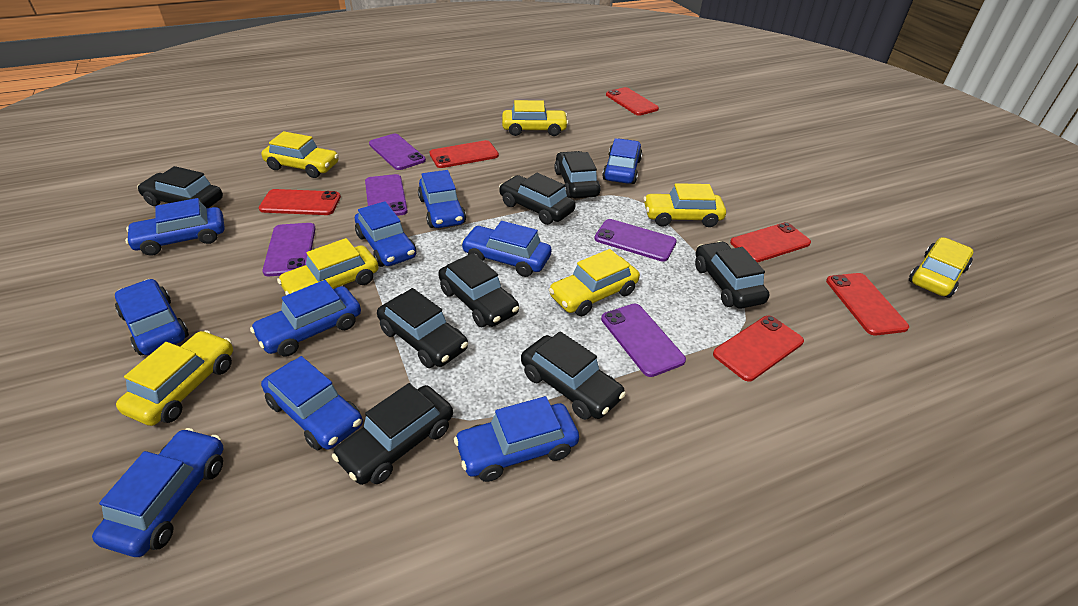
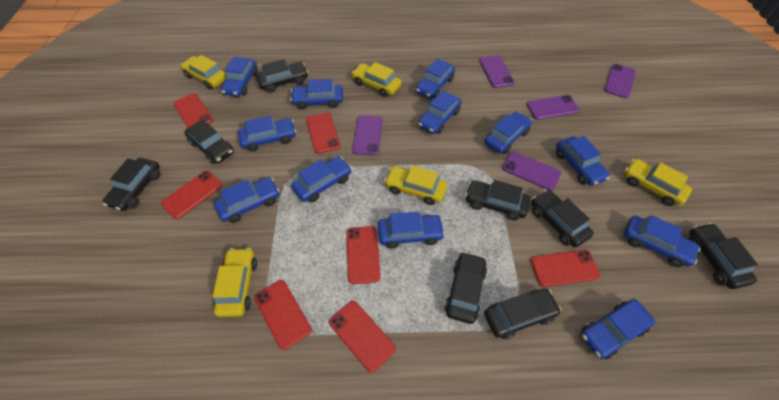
blue car: [92,428,223,557] [115,279,189,355] [125,198,225,256] [250,280,361,356] [261,356,363,451] [355,201,416,267] [418,170,466,228] [454,396,579,482] [461,221,552,277] [602,138,642,184] = 10 -> [214,177,280,223] [221,57,258,97] [238,116,296,152] [290,79,343,110] [291,156,351,202] [378,212,445,249] [415,58,455,99] [418,90,462,134] [484,112,532,154] [556,136,610,186] [581,299,655,359] [624,215,700,267] = 12
red phone: [259,189,341,215] [430,140,499,168] [606,87,659,116] [713,316,804,382] [730,222,811,263] [826,273,909,335] = 6 -> [161,171,223,219] [173,93,213,127] [254,280,312,350] [306,113,340,154] [329,301,396,373] [346,226,381,284] [530,250,600,287] = 7
yellow car: [116,330,233,426] [261,131,339,178] [277,238,379,295] [502,100,568,136] [549,249,640,316] [644,183,726,227] [909,237,973,298] = 7 -> [180,55,226,89] [213,248,257,317] [351,62,402,97] [384,165,447,205] [624,159,692,206] = 5

